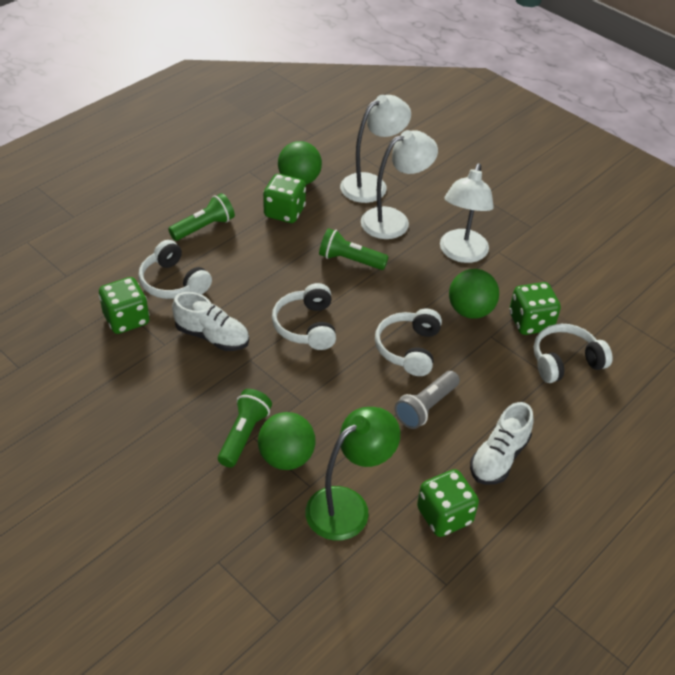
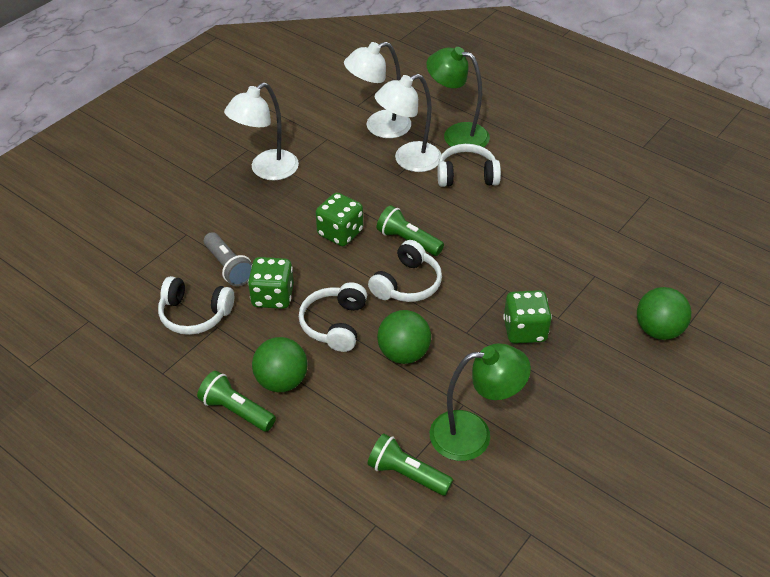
green dice: [99,277,149,334] [263,174,306,223] [417,469,479,537] [509,282,561,335] = 4 -> [248,257,294,309] [316,192,363,246] [503,290,552,344] = 3
green lamp: [305,407,400,541] = 1 -> [426,47,490,147] [430,343,531,461] = 2
white shoe: [172,292,249,351] [470,402,534,485] = 2 -> none = 0

